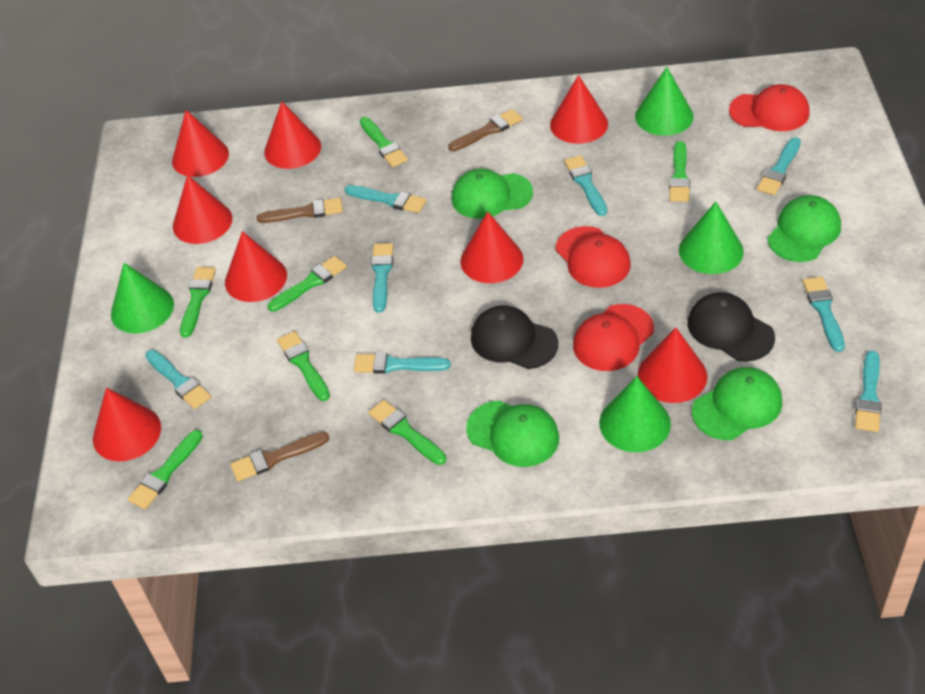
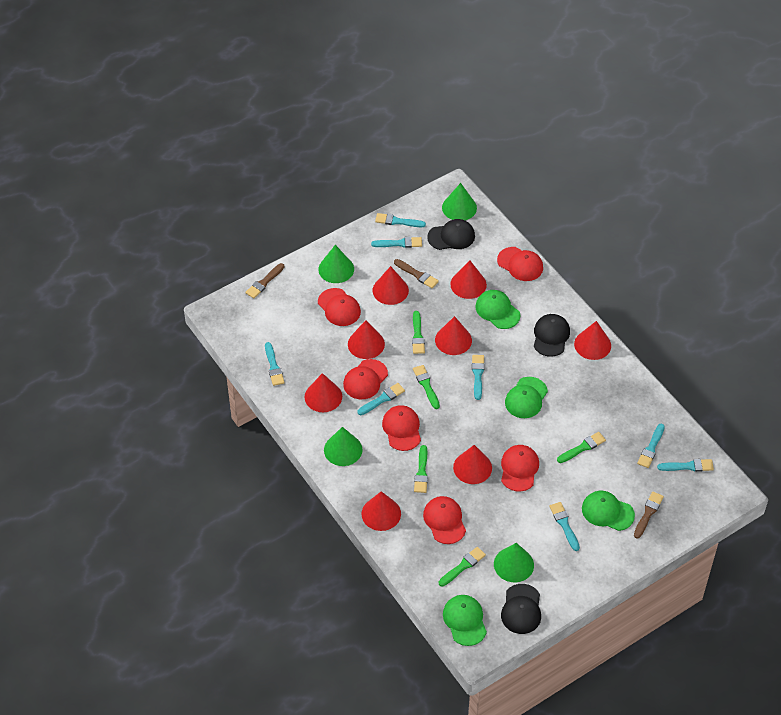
black cap: [471,305,558,369] [688,292,775,362] = 2 -> [427,219,475,250] [501,584,541,634] [534,314,570,357] = 3
green brush: [128,430,203,509] [180,267,216,338] [268,256,347,312] [277,331,330,401] [360,117,408,167] [368,400,446,465] [669,141,690,202] = 7 -> [412,311,425,354] [413,365,440,409] [414,445,428,493] [439,547,486,587] [557,432,606,463] = 5
red cap: [556,226,631,288] [573,304,654,371] [729,84,810,131] = 3 -> [318,288,361,326] [343,359,388,399] [382,405,421,451] [423,496,466,544] [497,247,543,281] [501,445,539,491] = 6

